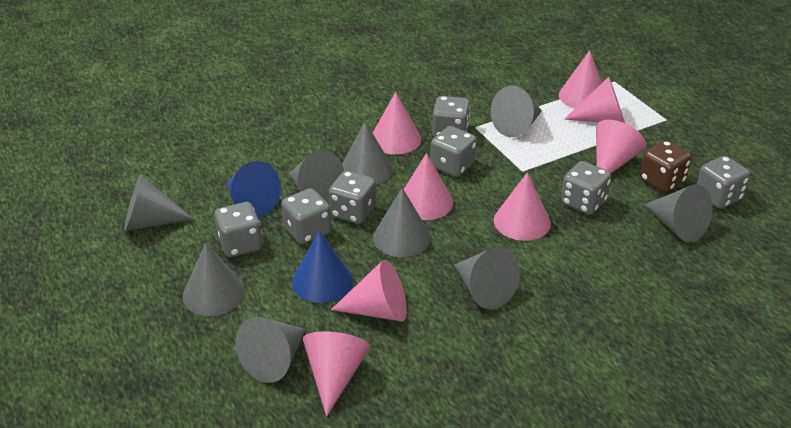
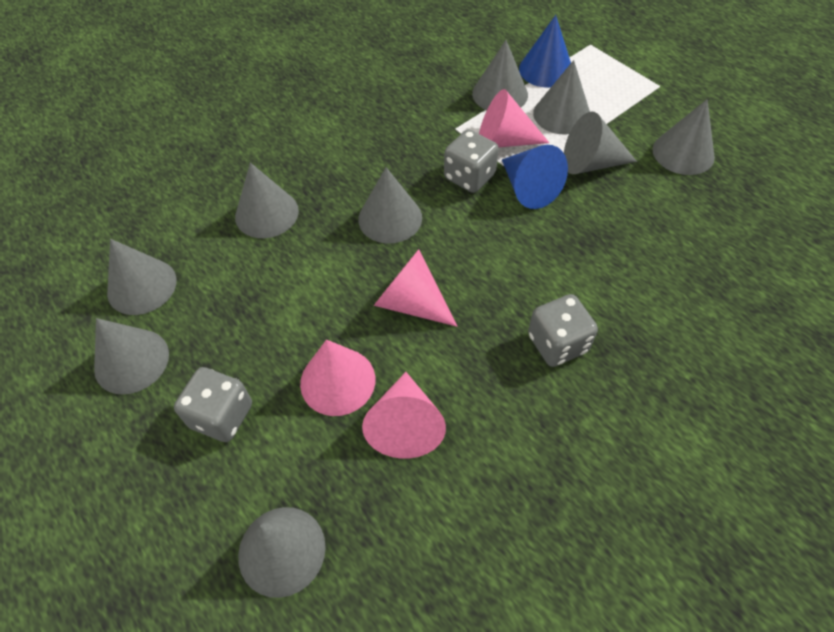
brown dice: [640,140,692,193] = 1 -> none = 0
grey dice: [214,202,263,257] [281,188,331,244] [329,171,376,224] [431,126,477,177] [432,96,470,137] [561,161,611,215] [697,156,750,209] = 7 -> [174,367,252,442] [444,130,499,193] [528,294,598,367] = 3
pink cone: [303,332,370,417] [331,260,407,322] [373,92,421,155] [404,153,453,220] [493,172,551,241] [559,50,602,108] [564,77,625,123] [596,120,646,173] = 8 -> [300,339,375,416] [362,372,446,459] [374,249,458,327] [479,89,549,147] = 4

